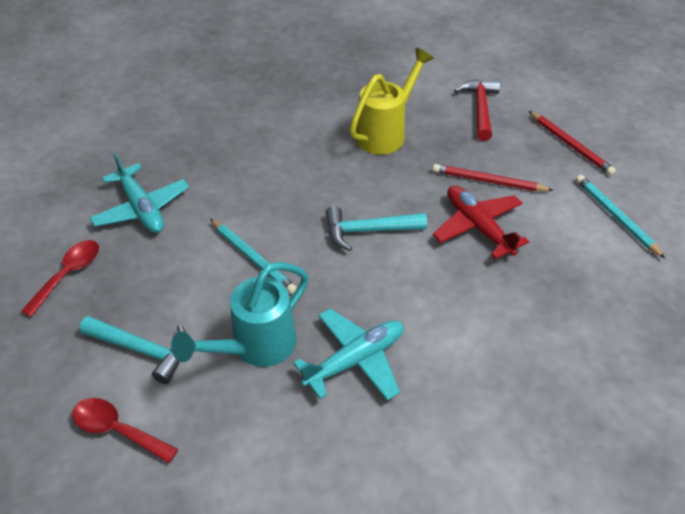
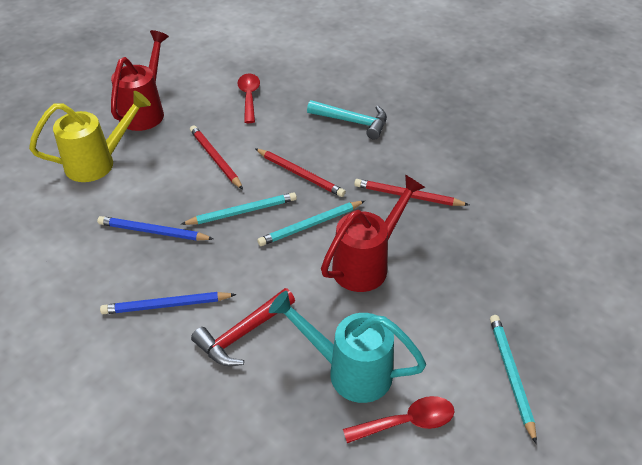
blue pencil: none = 0 -> [97,216,214,241] [100,292,236,314] = 2
red pencil: [432,164,554,191] [529,111,616,176] = 2 -> [190,125,243,189] [255,148,346,197] [354,179,469,206] = 3
red plane: [433,186,529,259] = 1 -> none = 0
red watering can: none = 0 -> [111,30,169,131] [321,175,425,292] = 2
turquoise hammer: [79,316,186,384] [325,206,427,251] = 2 -> [307,100,387,140] = 1
turquoise pencil: [210,219,297,294] [576,175,665,258] = 2 -> [181,192,297,225] [257,201,365,246] [490,315,537,444] = 3
turquoise plane: [90,153,189,233] [293,308,404,401] = 2 -> none = 0

